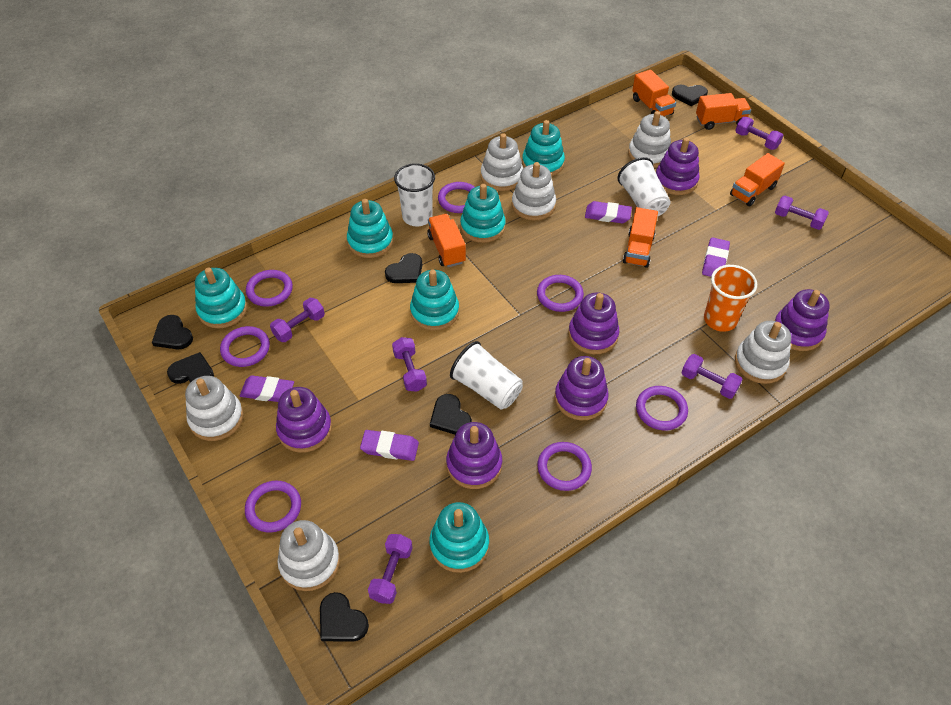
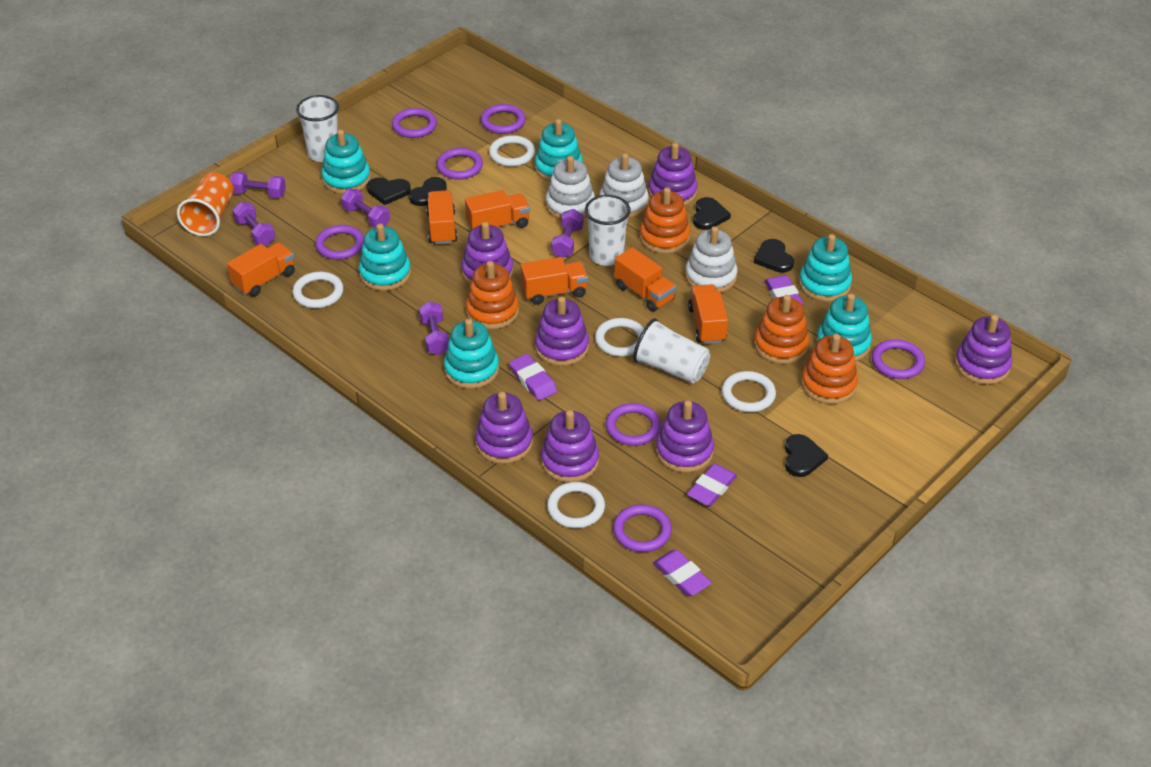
black heart: [152,315,193,349] [167,352,214,384] [320,592,369,642] [385,253,422,283] [430,394,472,435] [672,85,708,106] = 6 -> [367,177,411,205] [409,177,447,206] [693,197,731,230] [754,239,794,273] [785,434,828,477] = 5
orange stacking toy: none = 0 -> [466,261,519,329] [640,188,690,254] [754,295,809,364] [801,334,858,404] = 4
orange truck: [427,214,466,267] [623,207,658,268] [632,70,676,116] [696,93,751,130] [730,153,785,206] = 5 -> [227,242,295,297] [426,190,458,245] [465,190,530,230] [521,257,588,305] [614,247,676,312] [688,284,728,344] = 6
purple dumbbell: [270,298,325,342] [368,534,413,604] [392,337,427,392] [681,354,743,399] [735,117,784,150] [775,196,829,230] = 6 -> [230,172,286,198] [232,202,275,246] [341,189,390,228] [419,301,449,355] [552,209,583,258] = 5
purple stacking toy: [276,387,332,453] [446,422,502,489] [555,356,609,421] [568,292,619,354] [656,137,700,195] [774,289,830,351] = 6 -> [461,222,513,285] [475,392,533,464] [535,297,589,366] [541,410,599,483] [648,143,697,206] [656,400,714,473] [955,315,1012,385] = 7
white ring: none = 0 -> [292,272,343,308] [489,135,535,167] [547,482,605,528] [595,318,644,357] [722,371,776,412] = 5
white stacking toy: [185,376,244,441] [278,520,340,591] [481,133,523,191] [512,162,556,221] [628,111,671,168] [735,321,791,384] = 6 -> [546,156,595,220] [599,153,649,218] [685,226,738,293] = 3

